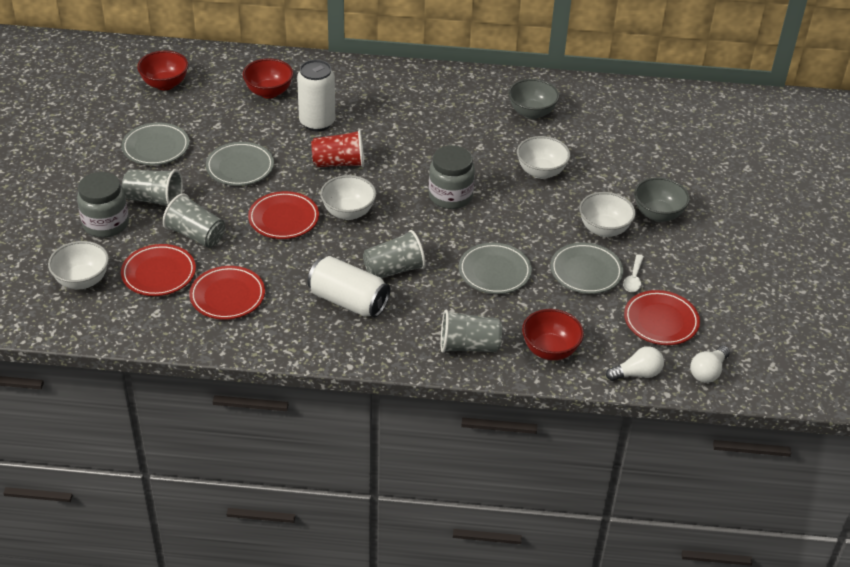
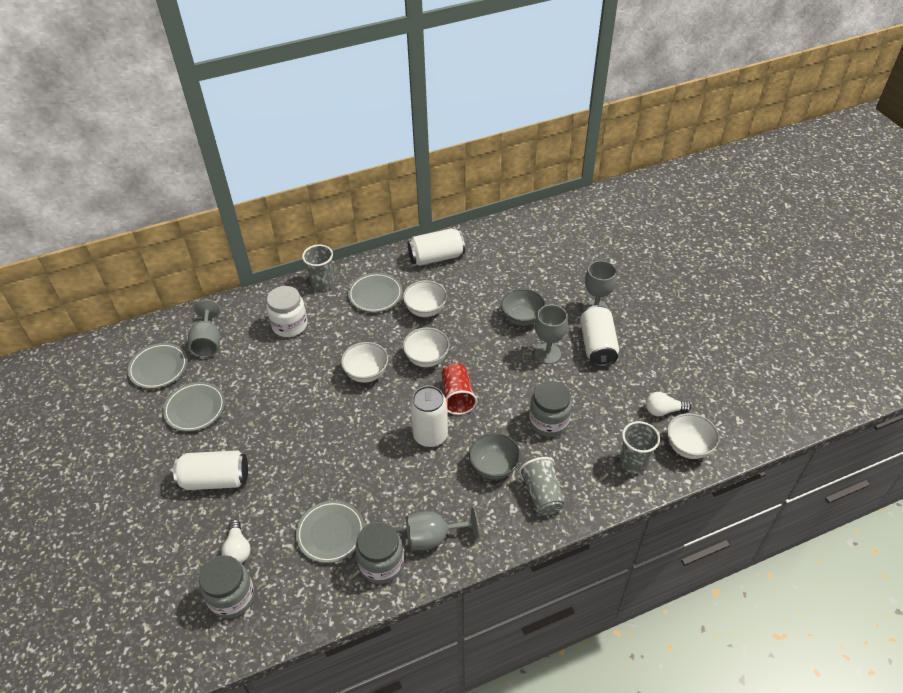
grey cup: [122,169,183,206] [163,193,225,248] [363,230,426,278] [440,309,502,353] = 4 -> [302,244,334,290] [519,457,565,516] [620,421,660,474] = 3
grey goblet: none = 0 -> [188,299,220,358] [406,507,479,550] [535,305,568,364] [583,261,616,311] = 4
grey jar: [77,172,129,238] [429,145,475,209] = 2 -> [199,555,255,618] [355,522,404,584] [529,381,572,437] = 3
red bowl: [137,50,188,90] [243,58,293,99] [522,309,584,360] = 3 -> none = 0
red plate: [121,244,196,296] [189,266,265,320] [248,191,319,239] [624,290,700,345] = 4 -> none = 0
white can: [297,60,335,131] [307,256,390,317] = 2 -> [173,450,248,490] [408,228,465,266] [410,386,448,447] [580,305,619,367] = 4
white jar: none = 0 -> [267,286,308,337] = 1
white spoon: [623,255,644,292] = 1 -> none = 0

